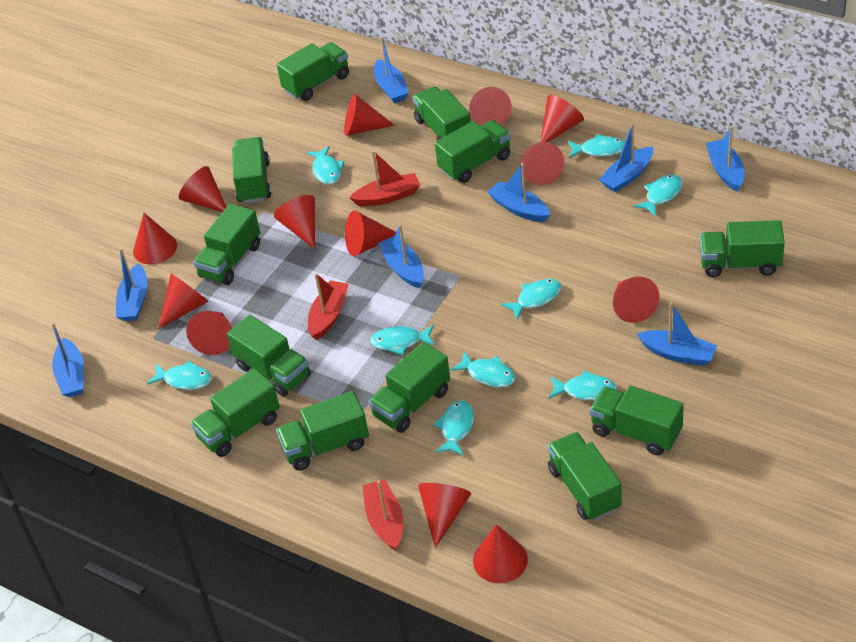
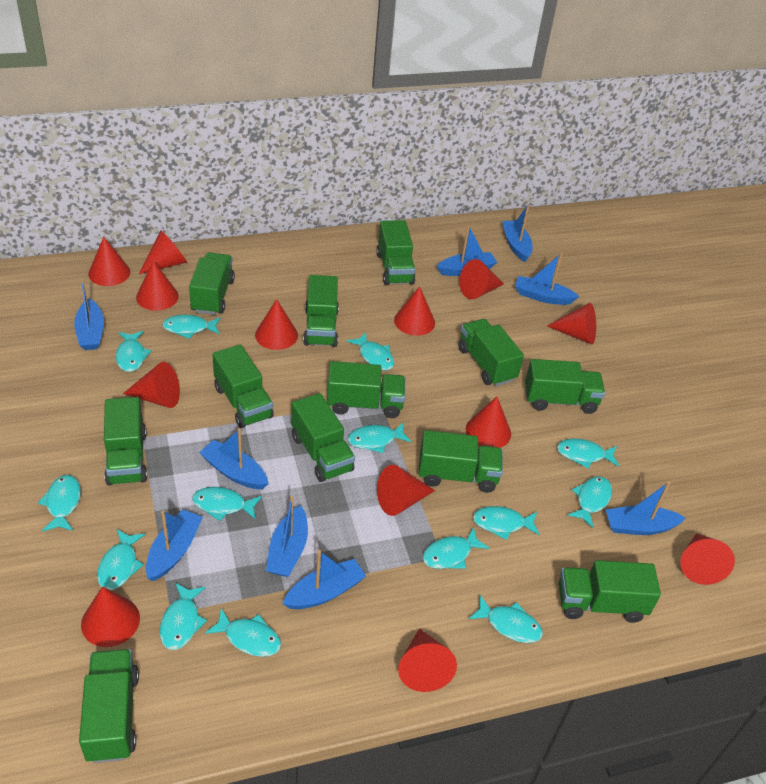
blue boat: [51,323,84,397] [116,248,148,321] [374,36,409,103] [378,224,424,288] [488,163,550,222] [599,123,653,193] [637,302,717,366] [706,126,744,191] = 8 -> [74,279,104,350] [146,509,203,581] [199,428,268,489] [266,496,308,577] [282,550,366,609] [437,225,497,276] [502,204,533,262] [515,253,579,305] [606,482,686,535] = 9
red boat: [308,273,349,340] [349,151,420,206] [362,479,403,551] = 3 -> none = 0
turquoise fish: [147,360,212,390] [307,146,344,184] [370,325,435,355] [433,400,474,456] [450,351,515,388] [501,279,561,319] [549,370,617,401] [568,134,625,158] [634,174,682,216] = 9 -> [38,475,81,532] [97,529,146,590] [116,331,151,372] [160,583,207,650] [162,315,221,339] [192,487,262,521] [205,608,281,657] [347,332,394,370] [348,422,411,453] [423,527,489,569] [469,595,543,643] [473,506,540,540] [557,438,619,468] [567,476,612,528] = 14

